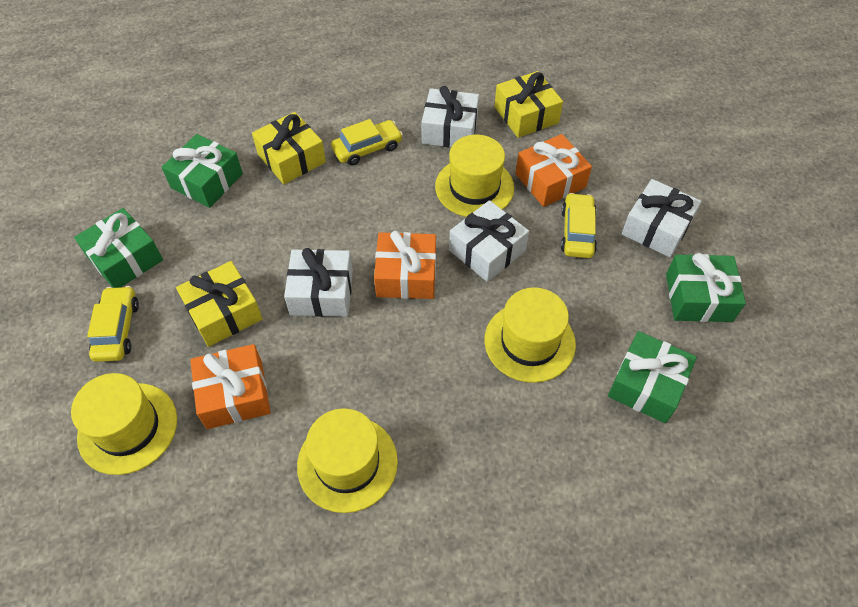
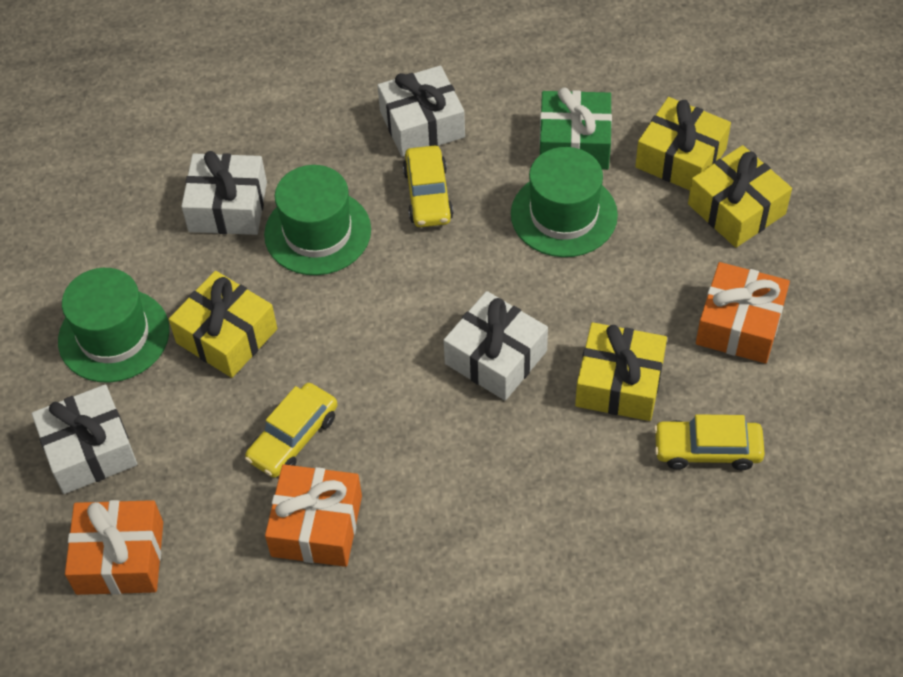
green gift: [74,208,163,288] [162,134,243,208] [608,331,697,423] [666,253,746,322] = 4 -> [539,87,612,170] = 1
green hat: none = 0 -> [58,268,170,383] [264,165,371,275] [511,147,618,257] = 3
yellow gift: [176,261,263,347] [252,112,326,184] [494,71,563,138] = 3 -> [169,271,277,378] [575,322,667,421] [635,97,731,190] [688,145,792,248] = 4
yellow hat: [71,373,177,475] [297,408,398,513] [435,135,514,217] [484,287,576,383] = 4 -> none = 0

